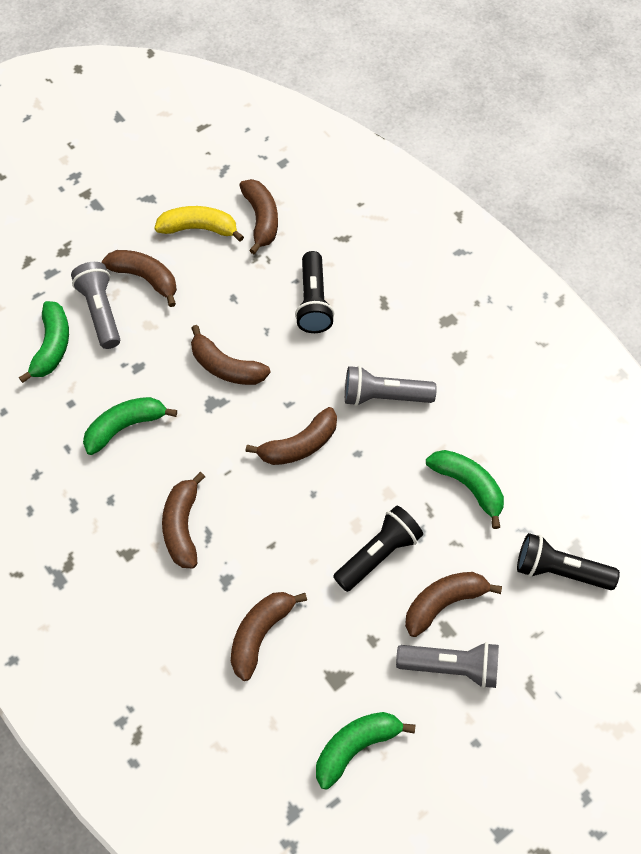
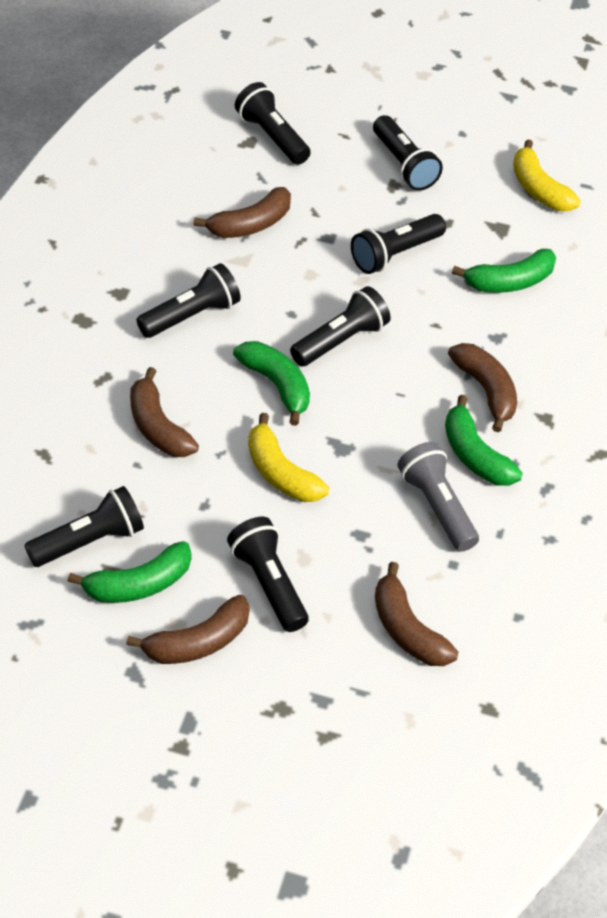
black flashlight: [295,251,334,333] [333,506,423,592] [517,533,620,590] = 3 -> [24,486,144,567] [136,263,241,338] [227,517,309,632] [235,82,311,165] [290,286,391,366] [351,214,446,274] [373,115,443,191] = 7
brown banana: [102,250,177,307] [162,472,205,568] [191,325,271,385] [231,592,307,681] [239,179,278,254] [245,407,337,465] [405,572,502,637] = 7 -> [126,595,250,664] [130,367,199,457] [193,187,291,238] [375,562,458,666] [448,343,517,433] = 5
grey flashlight: [71,262,120,349] [345,366,437,406] [396,642,499,689] = 3 -> [397,442,479,552] = 1
yellow banana: [154,206,244,242] = 1 -> [248,413,329,502] [513,139,581,211] = 2

